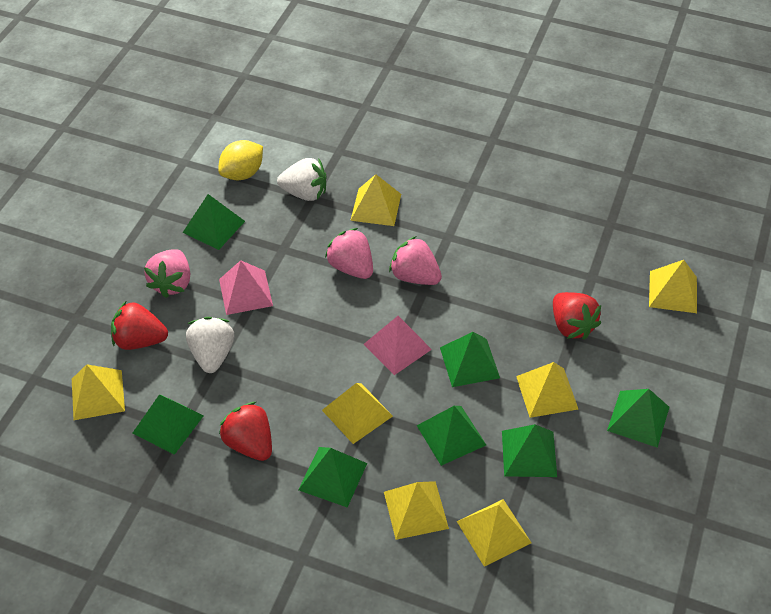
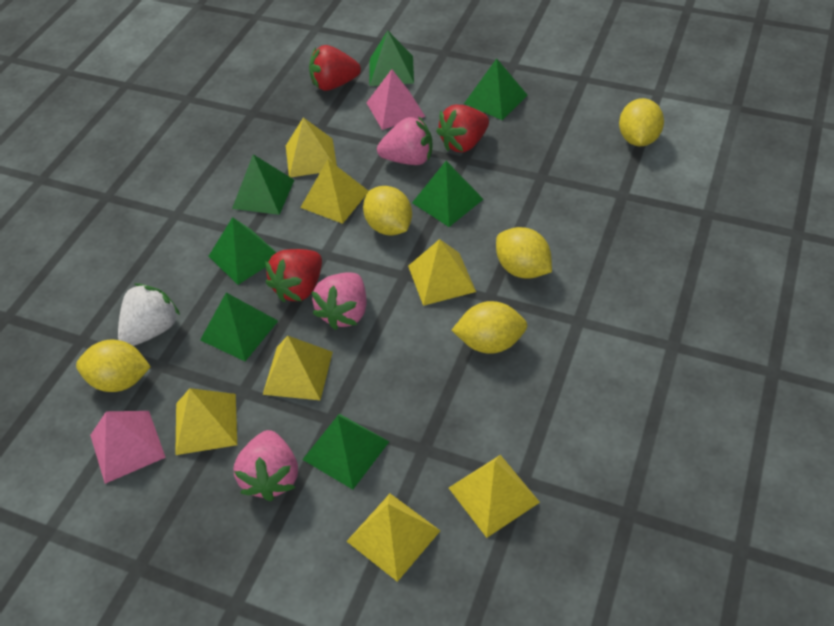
white strawberry: [186,317,234,373] [277,158,326,201] = 2 -> [118,283,180,346] = 1
yellow lemon: [218,140,263,180] = 1 -> [76,339,151,392] [363,186,412,235] [452,301,527,354] [496,227,552,279] [619,98,664,146] = 5

